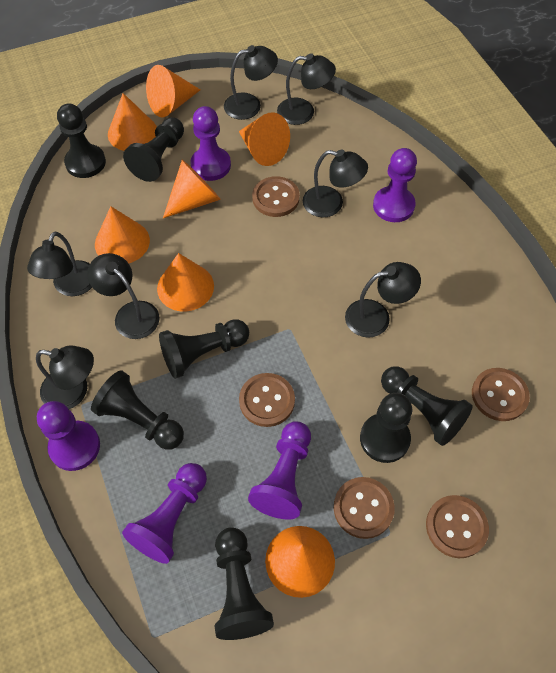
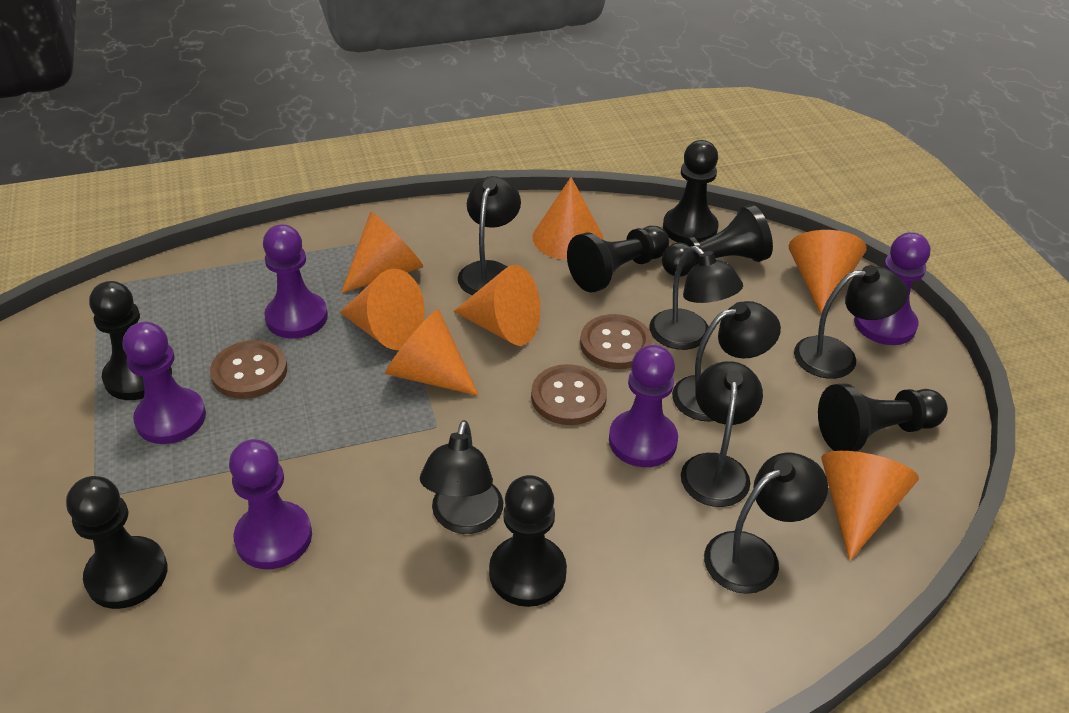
brown button: [239,373,295,427] [252,176,300,217] [334,477,395,539] [426,495,489,558] [472,368,530,421] = 5 -> [210,340,287,399] [531,364,607,425] [580,314,652,369] = 3

